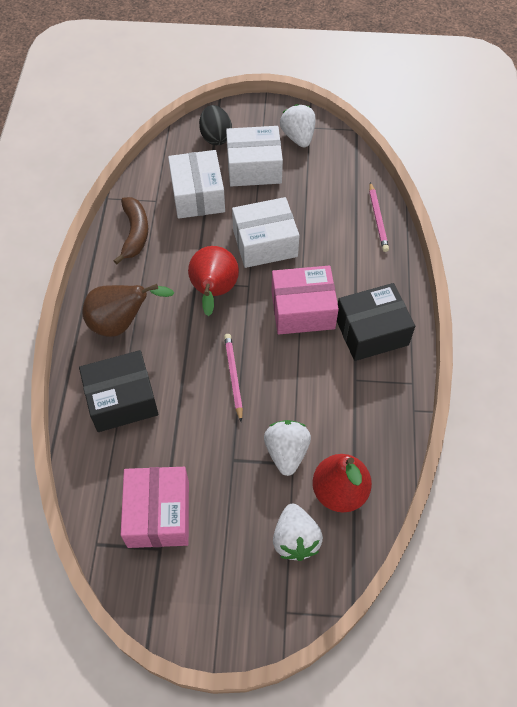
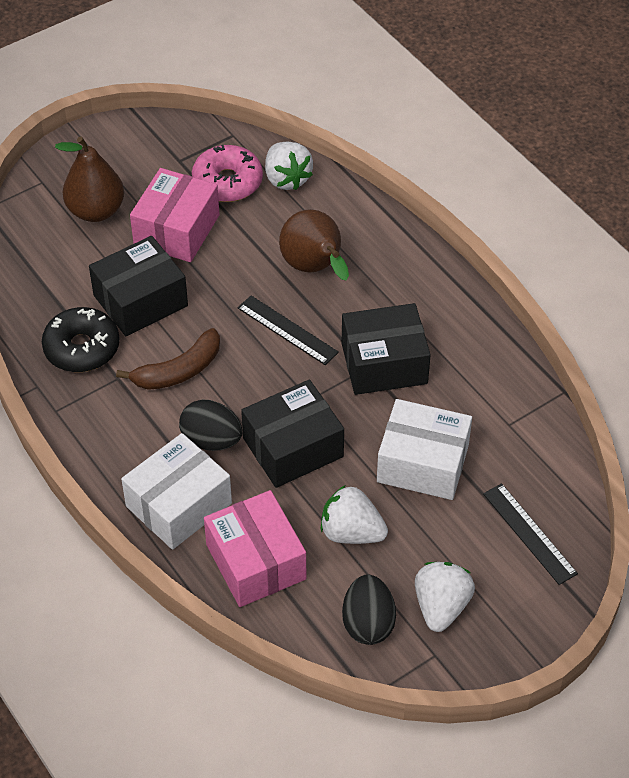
black box: [79,350,159,432] [337,283,415,361] = 2 -> [89,236,188,336] [241,380,344,488] [341,303,431,395] = 3
black donut: none = 0 -> [42,307,119,372] = 1
black egg: [199,105,232,145] = 1 -> [179,400,242,451] [342,574,396,645] = 2
black ruler: none = 0 -> [237,295,339,365] [483,483,578,585] = 2
brown pear: [82,284,174,337] = 1 -> [55,137,124,222] [279,209,349,280] = 2
pink donut: none = 0 -> [192,145,263,202] = 1
pink pencil: [224,334,243,422] [369,182,389,252] = 2 -> none = 0
red pear: [188,246,239,316] [312,454,372,512] = 2 -> none = 0
white box: [168,150,225,219] [226,126,283,187] [232,197,299,268] = 3 -> [121,433,232,550] [377,399,472,500] = 2

